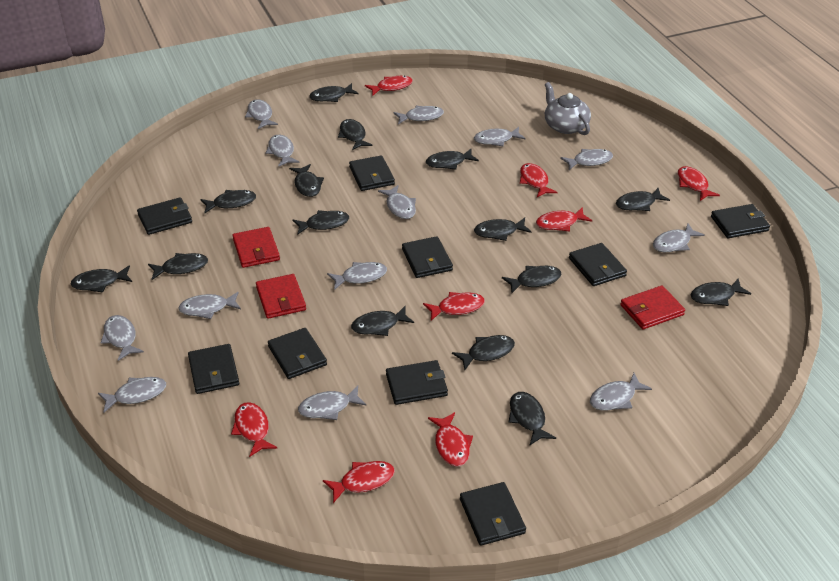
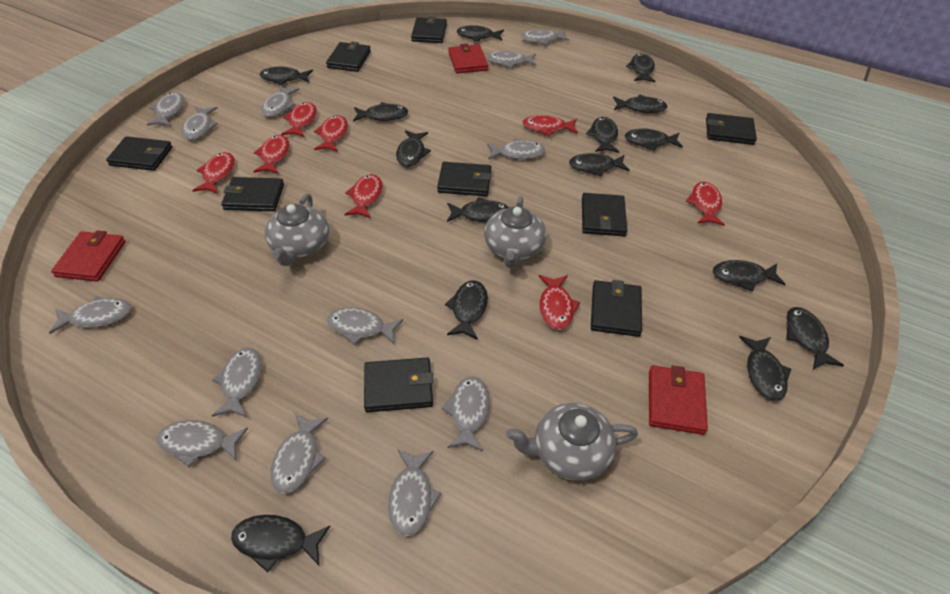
grey teapot: [545,82,591,135] = 1 -> [265,193,329,266] [484,196,547,268] [506,403,638,481] = 3

